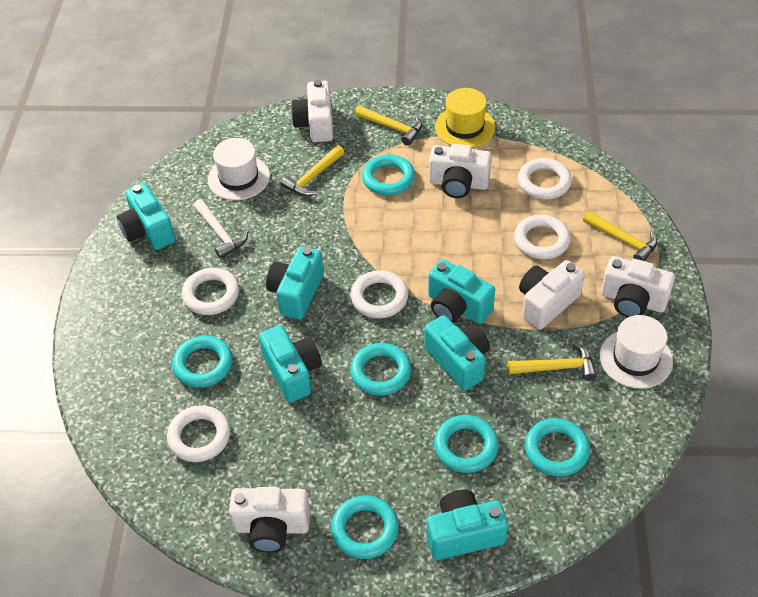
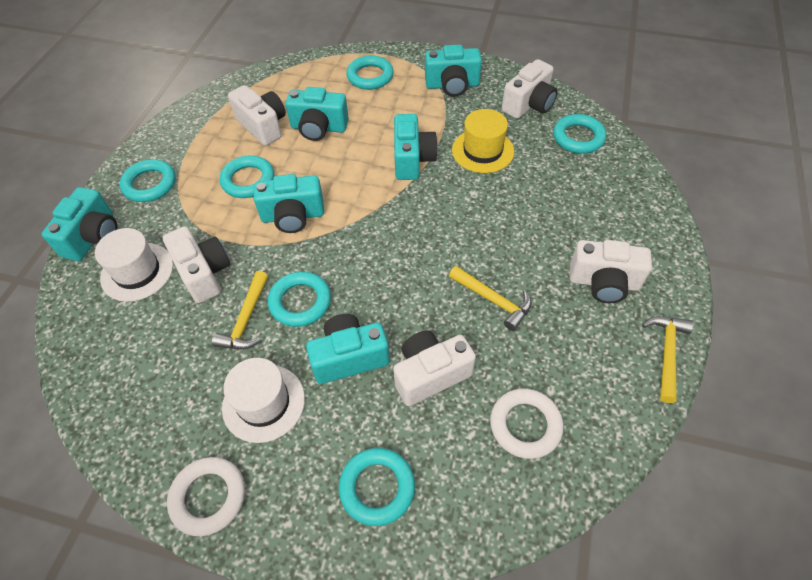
white hammer: [193,199,248,259] = 1 -> none = 0
white ring: [167,405,230,462] [182,268,239,315] [350,270,408,318] [514,215,571,259] [518,158,572,199] = 5 -> [167,457,245,536] [490,388,563,459] = 2
yellow hammer: [280,145,344,196] [355,106,422,146] [508,342,597,381] [583,211,658,261] = 4 -> [212,271,268,349] [449,266,532,331] [642,316,694,403] = 3

